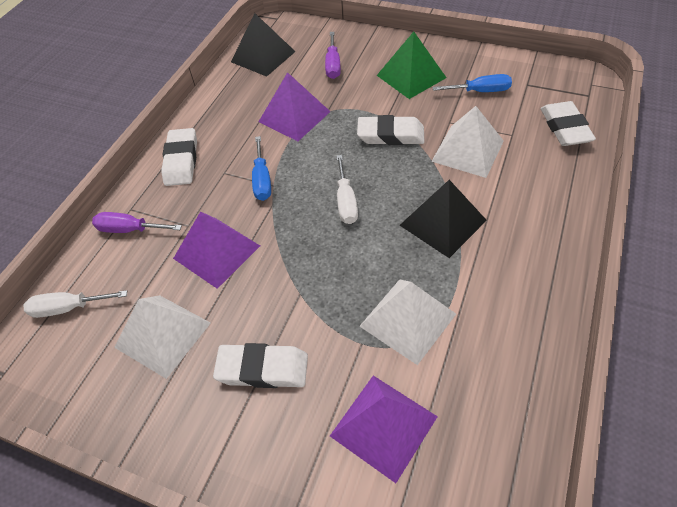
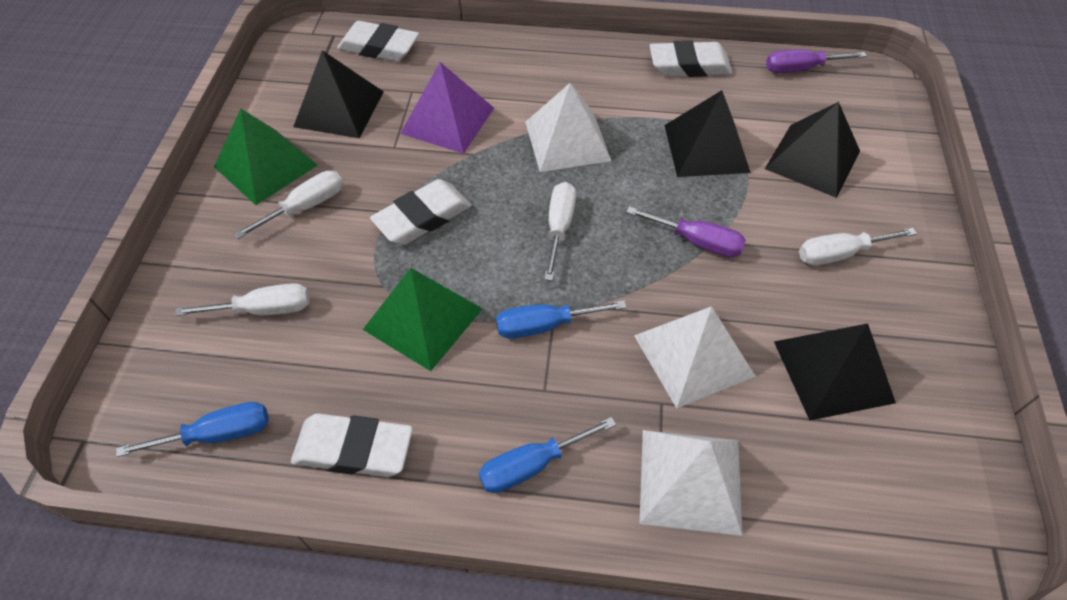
black pyramid: [231,13,296,77] [399,180,487,258] = 2 -> [293,50,384,138] [664,90,751,177] [765,102,860,198] [774,324,896,420] = 4
blue screwdriver: [252,136,271,201] [432,74,512,92] = 2 -> [116,402,269,457] [479,417,616,493] [496,300,626,338] = 3
green pyramid: [377,32,446,99] = 1 -> [214,109,318,205] [363,268,483,371] = 2
purple pyramid: [173,211,260,289] [259,72,331,141] [330,376,438,483] = 3 -> [400,62,494,154] = 1
white screwdriver: [23,290,127,318] [336,155,358,224] = 2 -> [175,283,310,316] [234,171,343,239] [544,182,576,281] [799,228,917,266] = 4

